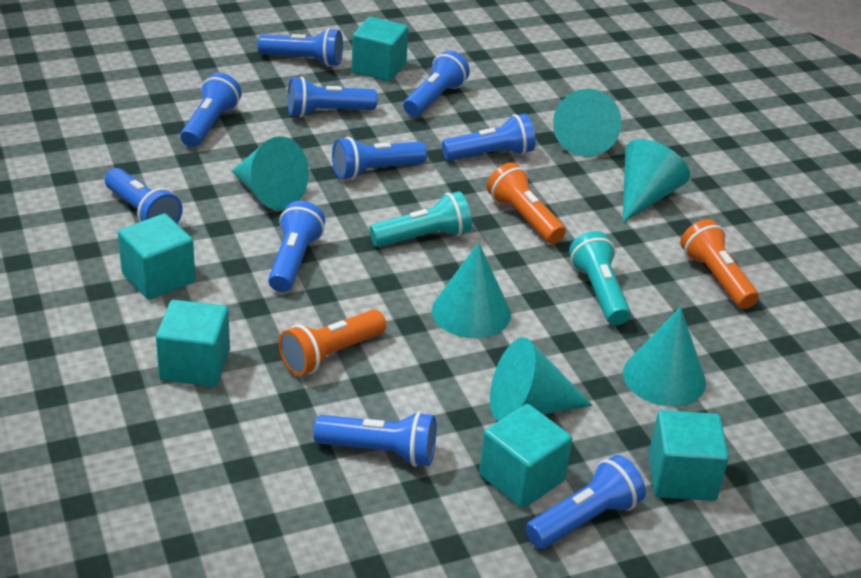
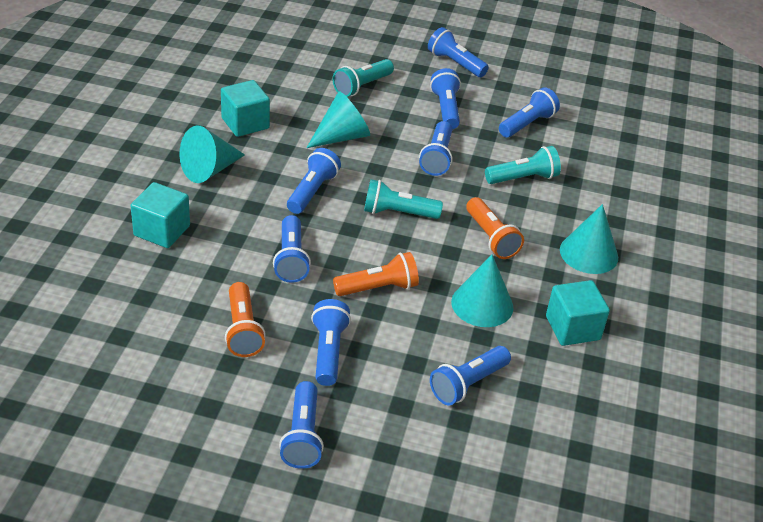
blue flashlight: [105,168,182,224] [180,73,242,147] [257,28,343,67] [268,201,325,292] [288,77,377,117] [313,411,437,467] [332,137,427,180] [404,51,470,117] [442,114,535,161] [526,455,646,549] = 10 -> [273,215,311,283] [279,381,324,469] [287,148,341,214] [311,299,351,386] [419,121,453,176] [428,27,489,77] [430,68,461,129] [430,346,511,406] [499,87,560,138] = 9
turquoise cone: [231,136,309,210] [432,242,511,338] [490,337,593,421] [553,89,622,157] [623,139,690,222] [623,307,706,406] = 6 -> [179,126,245,183] [306,91,370,148] [451,255,514,327] [560,204,618,274] = 4
turquoise cube: [118,213,195,300] [156,300,230,386] [352,17,409,81] [479,404,572,508] [649,410,729,501] = 5 -> [131,182,190,248] [221,80,270,137] [546,280,610,346] = 3
turquoise flashlight: [370,191,472,247] [569,231,631,325] = 2 -> [333,59,394,97] [364,179,443,219] [485,146,561,184] = 3

